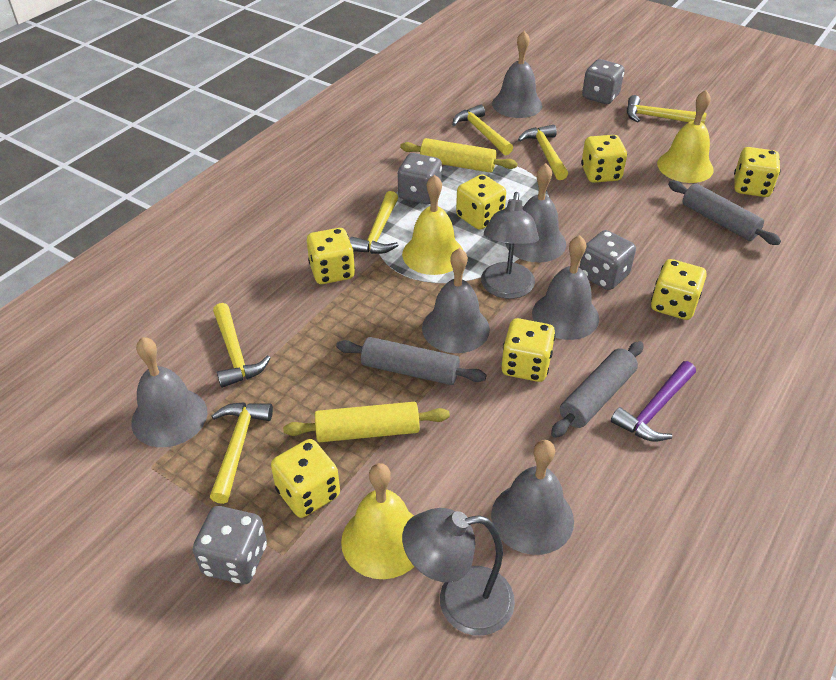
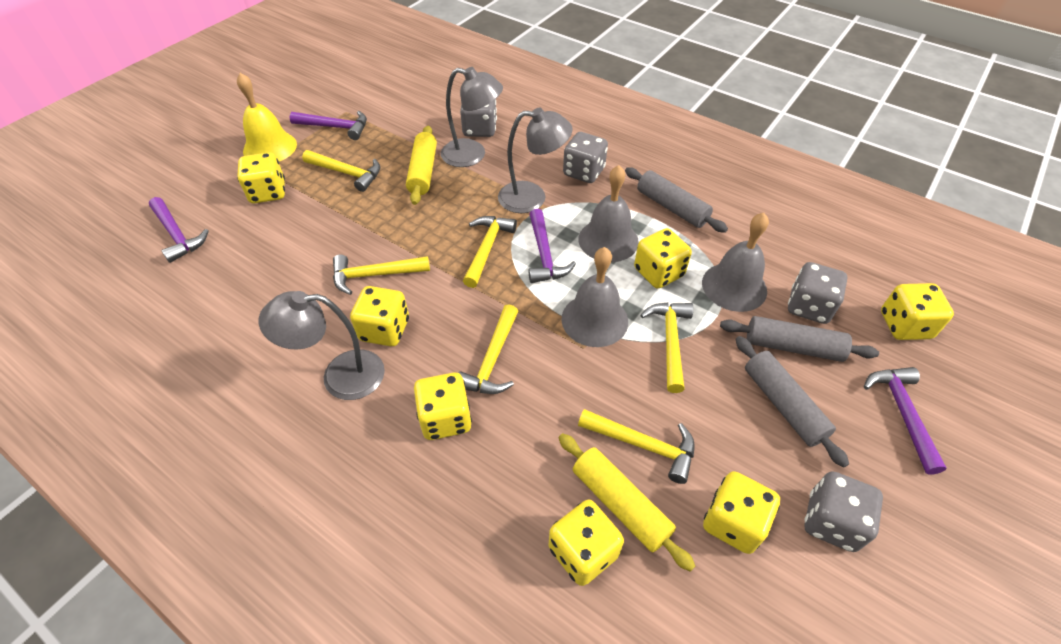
grey bell: [131,337,207,447] [422,248,490,353] [491,440,574,555] [492,31,542,118] [505,163,566,263] [532,235,599,340] = 6 -> [561,247,628,347] [578,165,639,262] [702,213,769,312] = 3
grey lamp: [402,508,515,636] [481,192,539,299] = 2 -> [259,291,385,400] [441,67,503,167] [498,108,573,213] = 3
purple hammer: [611,361,696,442] = 1 -> [149,197,209,263] [289,111,367,140] [529,209,576,283] [864,367,947,475] = 4
yellow bell: [341,463,414,579] [402,175,463,275] [657,90,714,183] = 3 -> [237,73,297,161] = 1

